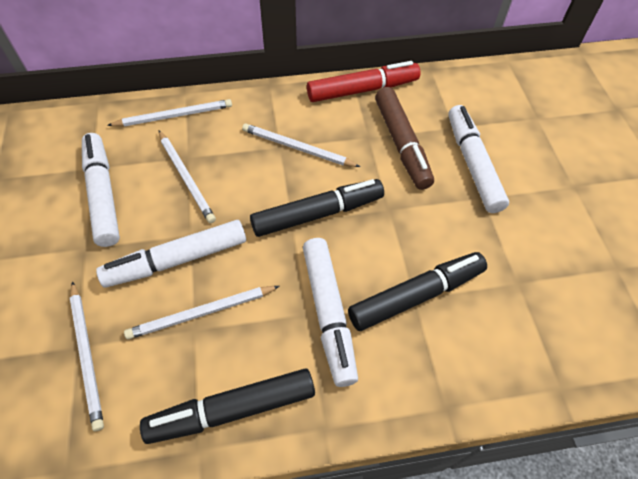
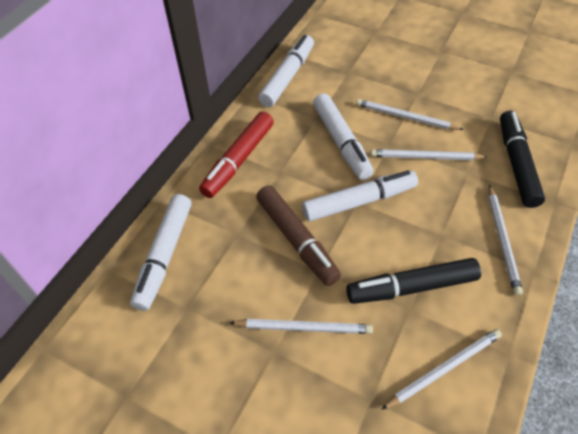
black marker: [140,368,315,444] [250,179,384,237] [348,252,487,331] = 3 -> [346,258,481,304] [500,111,545,208] = 2

